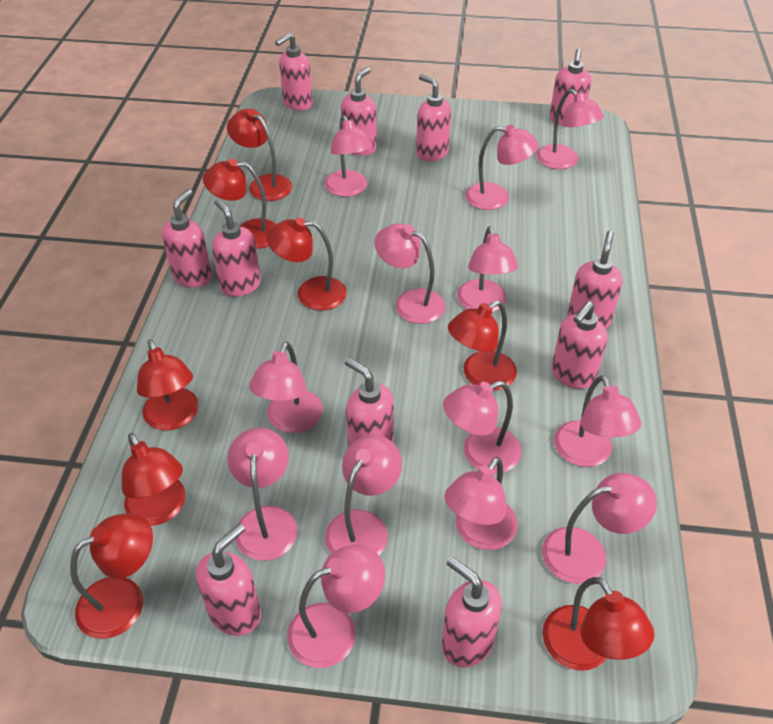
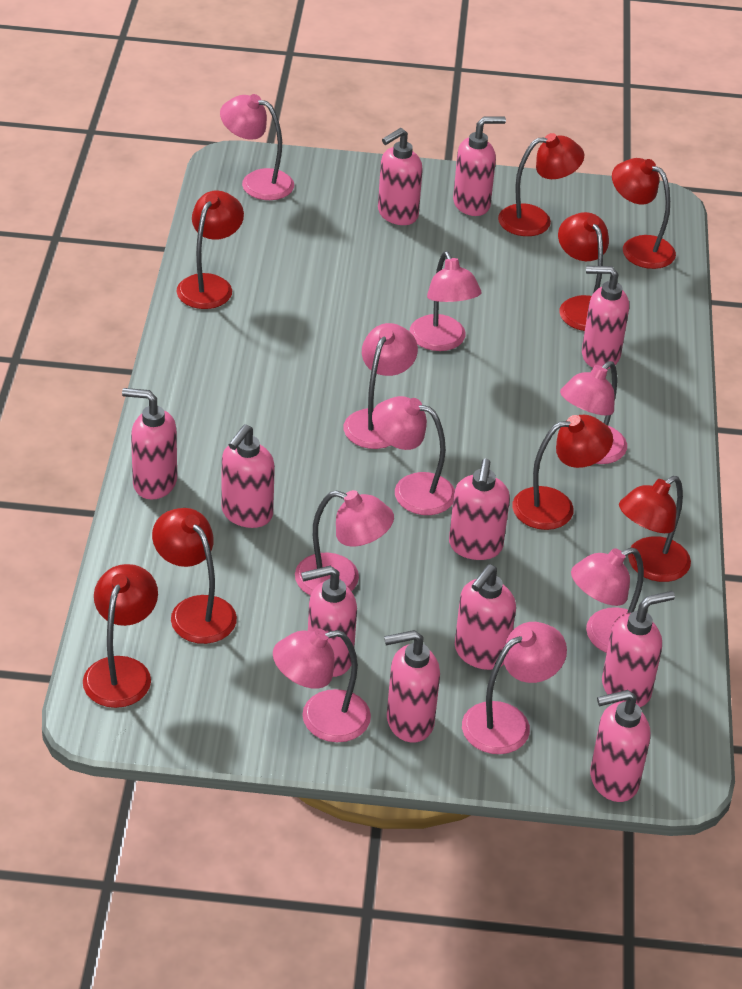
pink lamp: [227,428,298,561] [249,342,323,433] [288,545,385,668] [325,115,373,197] [325,435,402,555] [375,223,445,324] [443,381,522,473] [444,457,518,550] [457,226,518,312] [465,125,539,210] [537,89,604,169] [542,473,657,584] [554,375,641,467] = 13 -> [220,94,294,200] [273,628,371,742] [295,490,394,596] [344,323,418,449] [372,396,455,515] [410,251,481,351] [462,622,567,754] [560,361,627,464] [571,548,644,653] = 9

